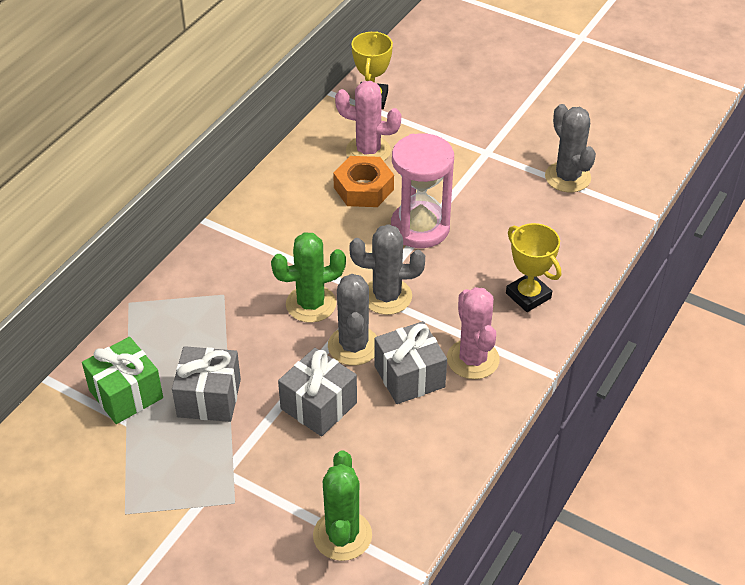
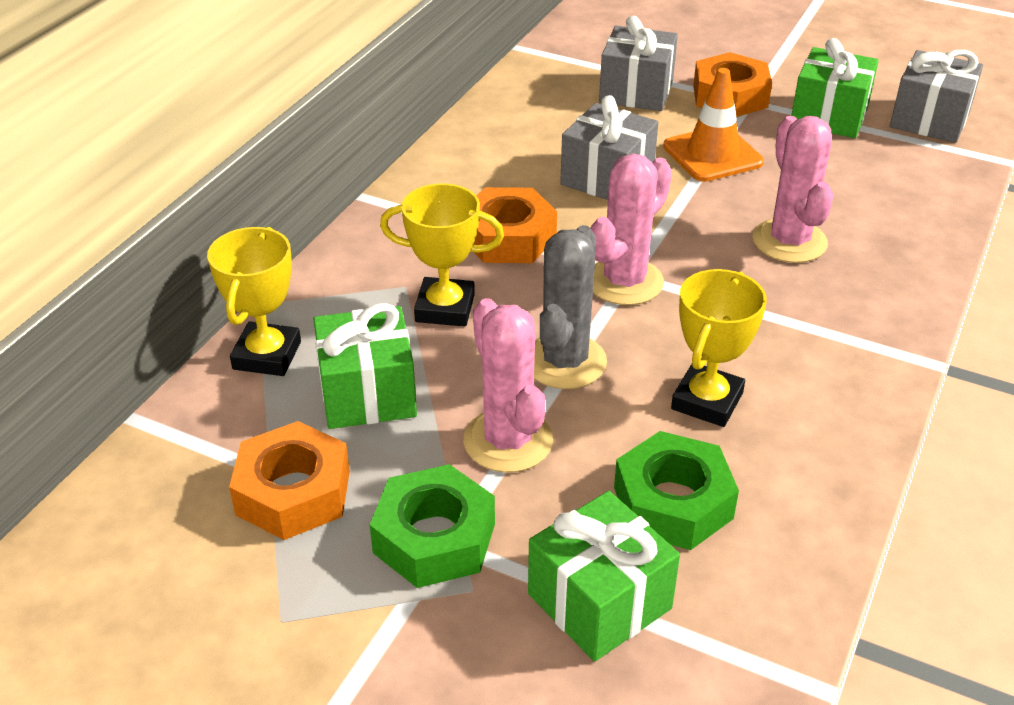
green cactus: [271,232,346,323] [313,450,372,561] = 2 -> none = 0
green gift: [82,337,163,424] = 1 -> [313,303,417,429] [528,491,680,662] [791,38,879,138] = 3
green nut: none = 0 -> [370,464,495,588] [614,431,739,550] = 2
grey cactus: [328,274,377,366] [350,224,425,315] [545,104,596,192] = 3 -> [534,225,607,389] = 1
orange nut: [333,156,394,207] = 1 -> [229,421,350,540] [473,187,557,263] [693,52,772,117] = 3
orange traffic cone: none = 0 -> [663,68,764,182] = 1
pink cactus: [335,81,401,161] [447,287,500,379] = 2 -> [463,298,553,472] [590,154,672,305] [752,116,833,263] = 3
pink hourglass: [391,133,454,248] = 1 -> none = 0
yellow trophy: [351,31,393,109] [506,223,561,312] = 2 -> [207,227,301,376] [380,183,504,327] [671,269,767,427] = 3

